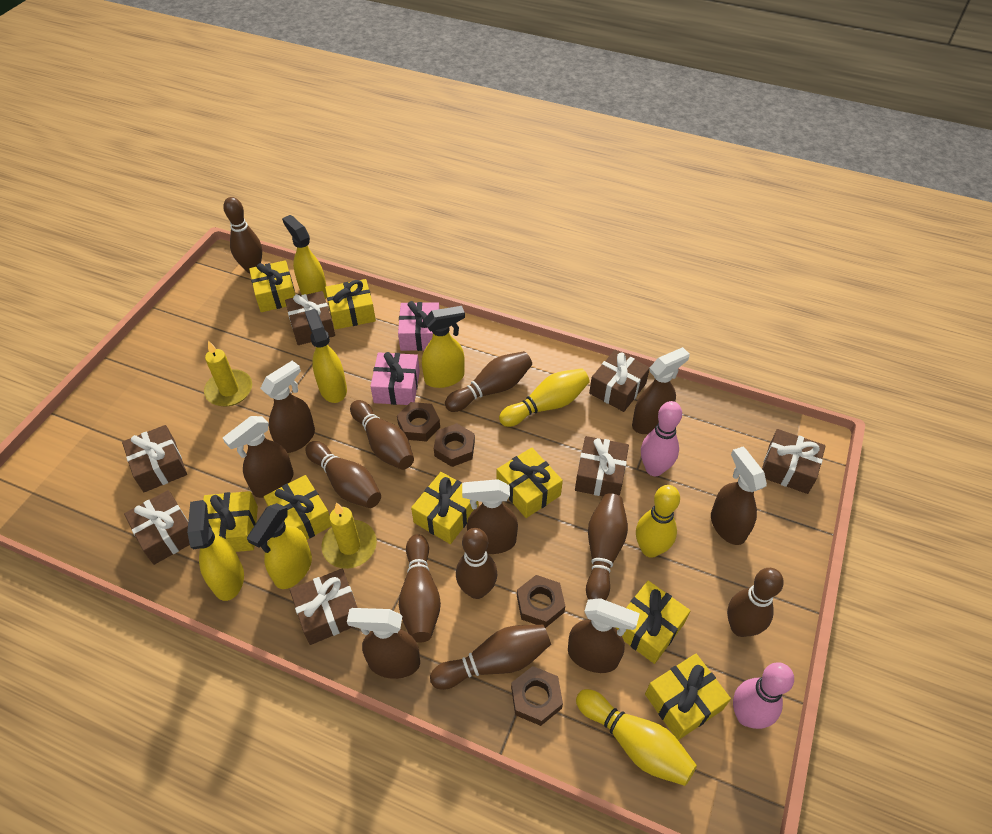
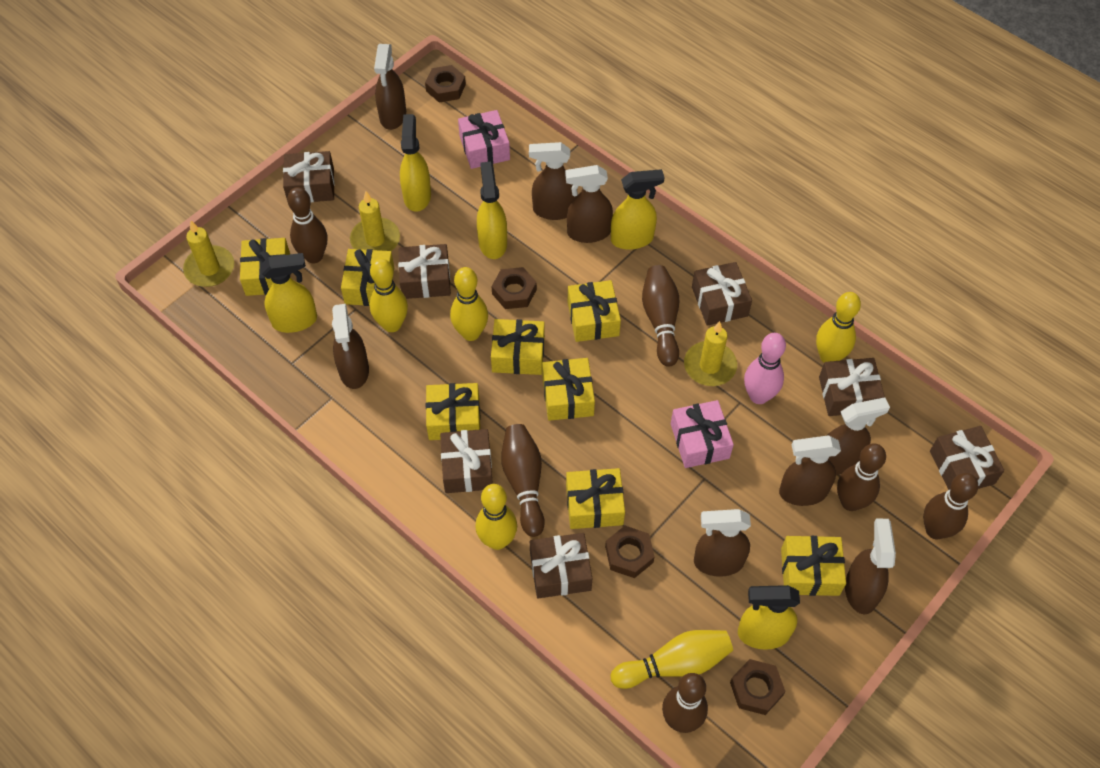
brown bowling pin: [223,197,262,273] [306,441,381,508] [350,400,414,470] [399,534,441,643] [430,625,551,690] [445,351,532,412] [456,528,497,599] [586,493,628,600] [727,568,784,637] = 9 -> [287,187,327,263] [501,424,545,537] [642,265,679,367] [662,673,708,733] [837,443,886,511] [923,473,978,539] = 6
brown spray bottle: [223,416,294,498] [260,361,315,453] [347,608,420,679] [462,479,518,554] [568,598,640,673] [632,347,690,434] [711,447,767,545] = 7 -> [332,304,369,389] [374,44,406,130] [529,142,577,220] [565,165,613,243] [694,509,751,577] [779,435,841,506] [827,397,890,475] [845,518,896,614] = 8
pink bowling pin: [641,401,682,476] [733,662,794,729] = 2 -> [744,333,786,404] = 1
yellow bowling pin: [499,368,590,427] [576,689,697,786] [636,485,680,558] = 3 -> [369,258,408,332] [450,267,488,341] [475,484,517,550] [611,630,733,689] [816,292,861,363] = 5
yellow candle: [204,341,252,407] [322,502,377,569] = 2 -> [183,221,234,287] [350,191,400,251] [684,321,737,386] = 3

